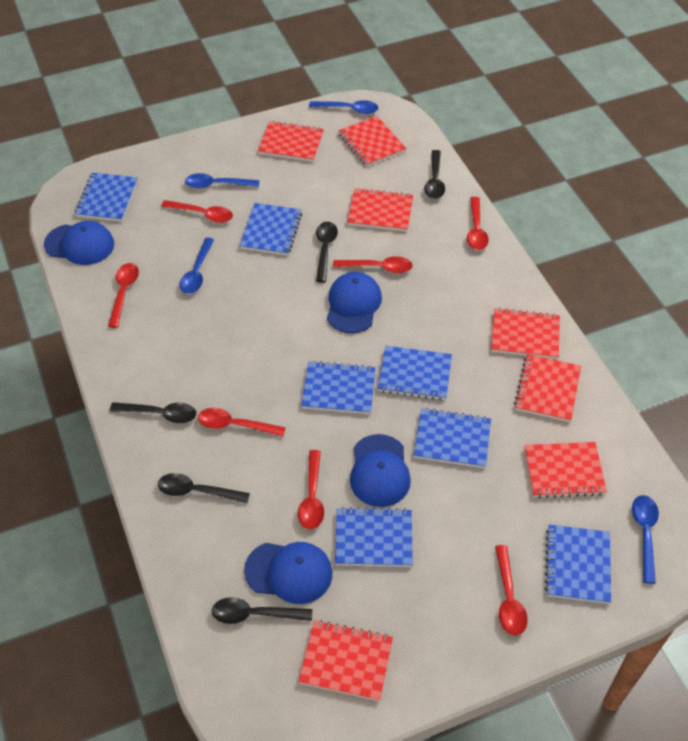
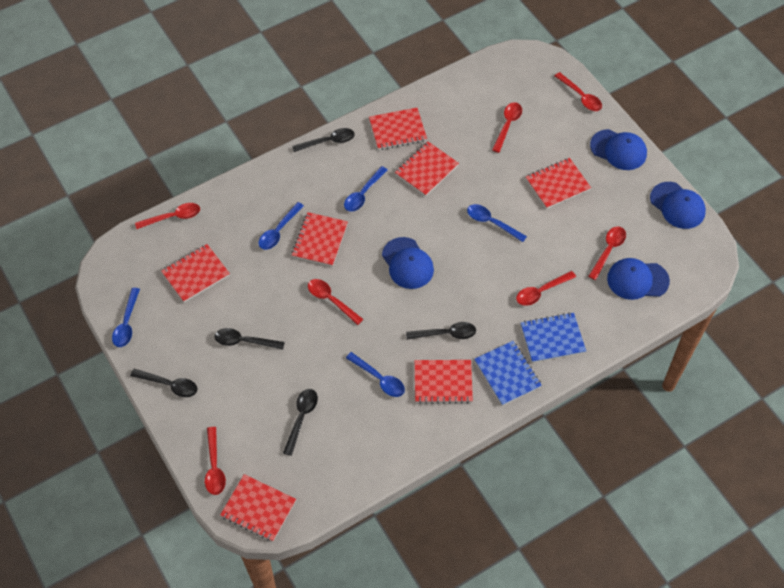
blue notebook: [75,173,138,222] [240,203,302,256] [301,361,376,414] [335,507,413,567] [378,346,452,400] [414,408,491,468] [545,525,611,604] = 7 -> [474,341,542,406] [521,312,586,363] = 2
blue spoon: [179,238,214,294] [185,173,259,188] [309,100,378,114] [632,495,659,584] = 4 -> [112,288,140,347] [259,202,304,250] [344,166,387,212] [346,352,405,397] [467,204,527,242] = 5

